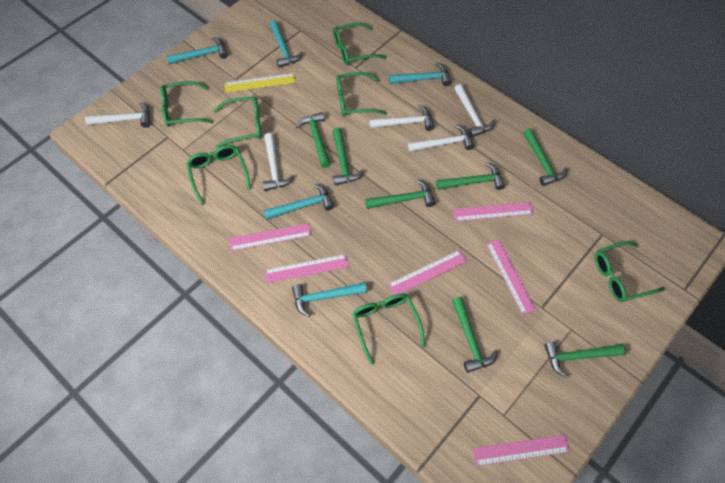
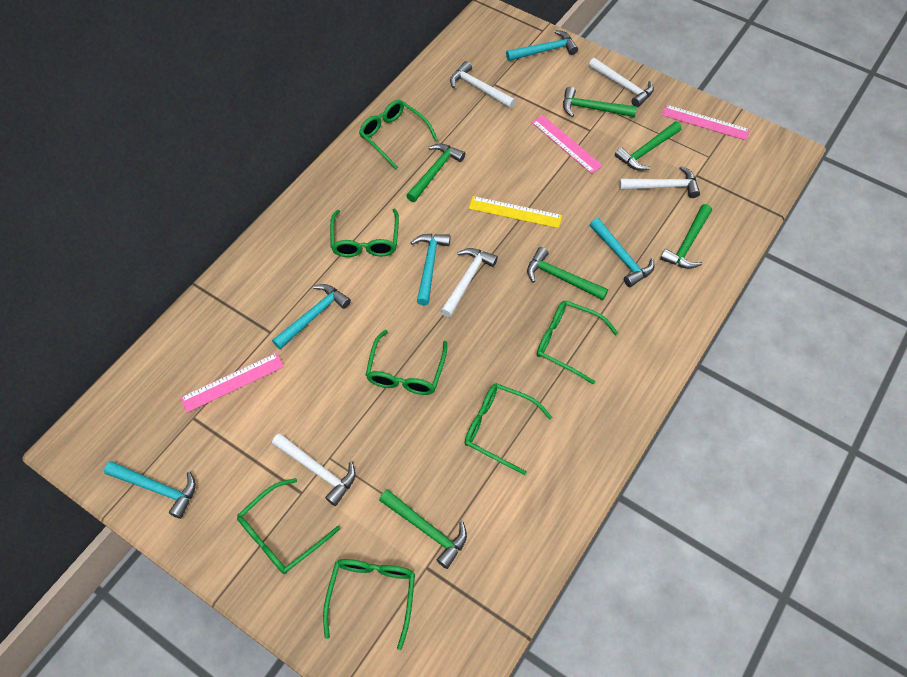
green hammer: [296,112,330,168] [332,128,364,185] [365,179,435,209] [436,162,505,190] [452,297,498,373] [523,128,568,186] [544,342,626,378] = 7 -> [379,490,467,569] [406,143,465,202] [527,247,608,300] [563,87,637,117] [615,122,682,171] [660,204,712,269] = 6
pink ruler: [229,223,312,251] [264,254,349,283] [388,250,467,295] [453,202,534,221] [472,434,570,466] [486,239,536,315] = 6 -> [180,353,284,413] [531,115,603,174] [662,105,750,140] = 3

